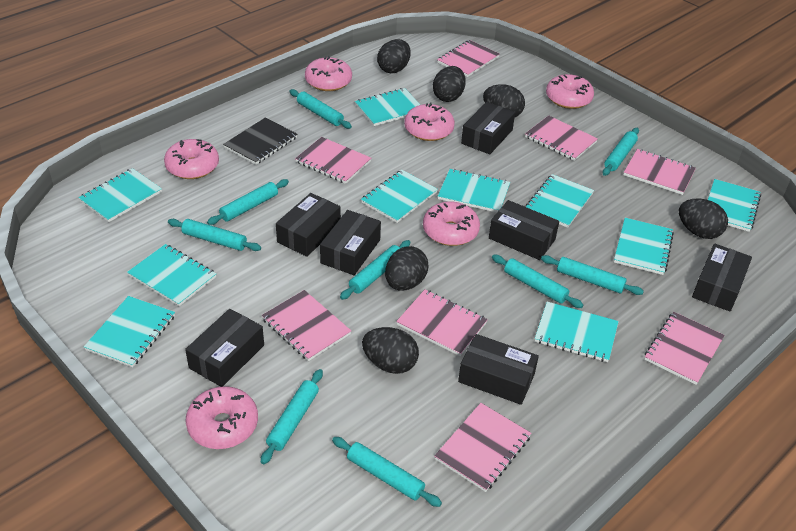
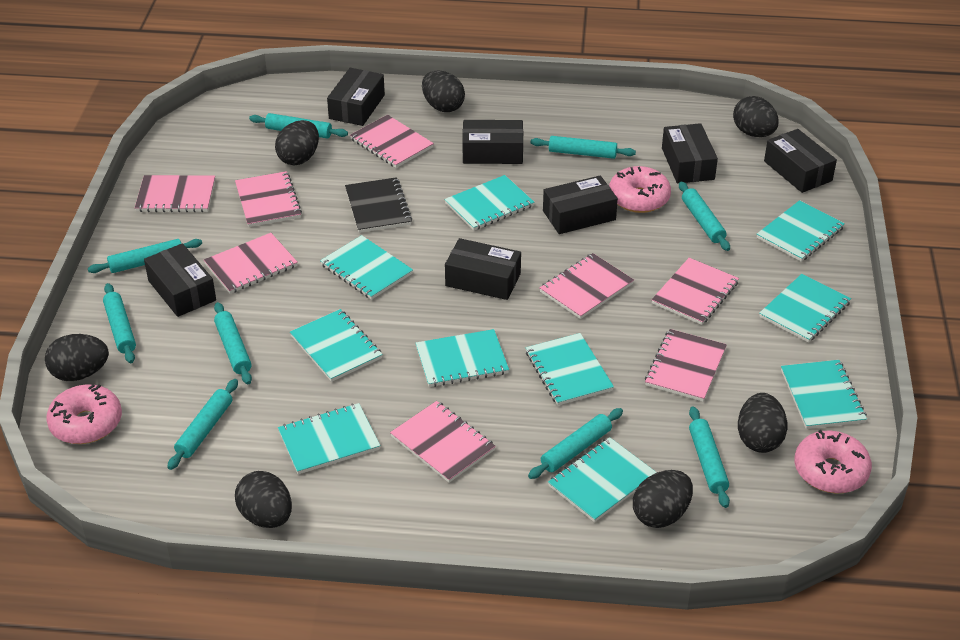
black egg: [362,327,419,374] [377,39,411,73] [385,246,429,290] [433,66,466,102] [483,84,525,117] [679,199,728,239] = 6 -> [45,334,109,381] [235,471,292,528] [275,120,319,165] [422,71,465,112] [633,470,693,528] [733,96,779,137] [738,393,788,453] = 7
pink donut: [164,139,219,179] [186,386,258,449] [305,56,352,91] [404,103,455,141] [423,202,480,246] [546,74,594,109] = 6 -> [46,384,122,444] [609,166,671,213] [794,430,872,493] = 3

